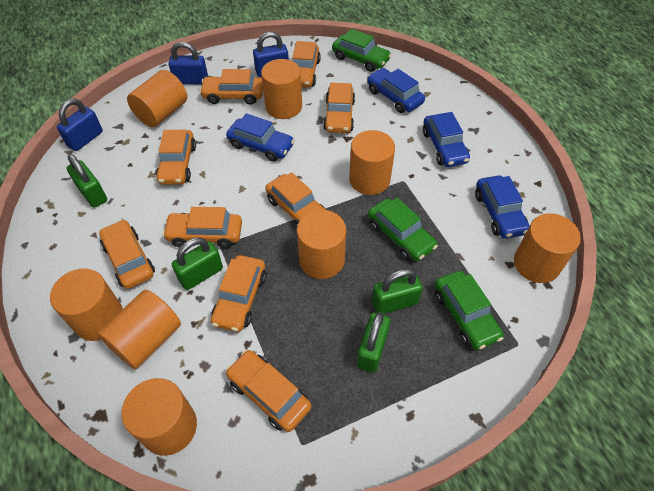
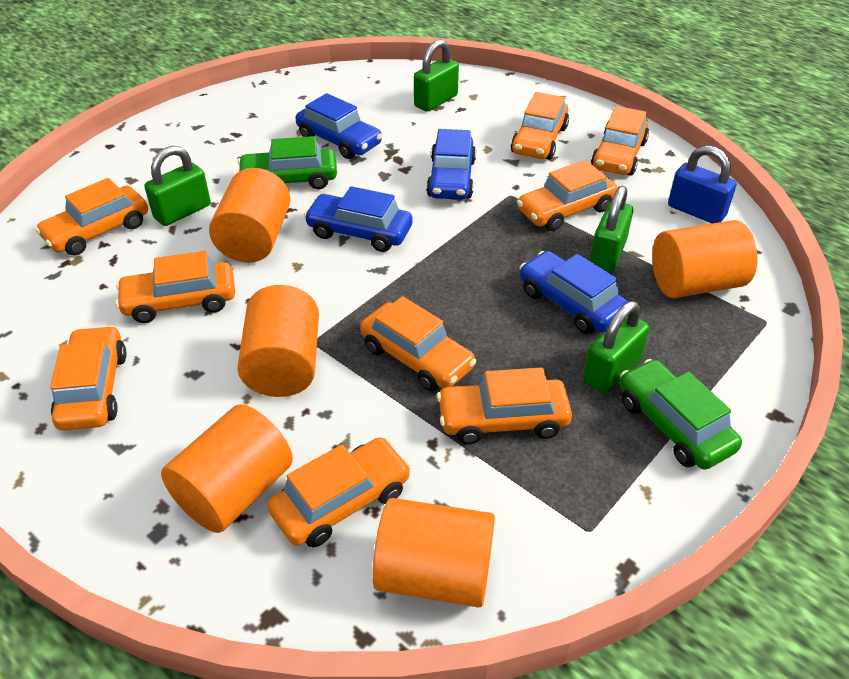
blue padlock: [57,99,103,151] [169,42,208,84] [253,32,289,77] = 3 -> [668,145,736,223] = 1
green car: [332,28,391,72] [368,198,438,261] [435,271,503,350] = 3 -> [237,136,337,190] [619,359,742,470] = 2
orange cylinder: [50,268,123,341] [98,290,181,369] [121,378,197,456] [127,70,187,127] [261,59,302,119] [297,210,346,279] [349,130,395,195] [514,213,581,283] = 8 -> [161,404,293,533] [209,168,290,263] [237,285,319,397] [372,498,495,608] [652,220,758,298] = 5

